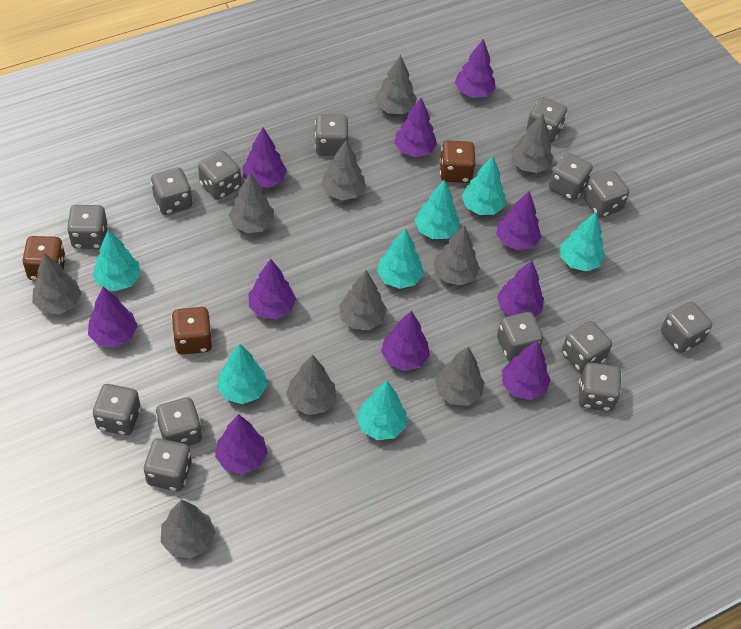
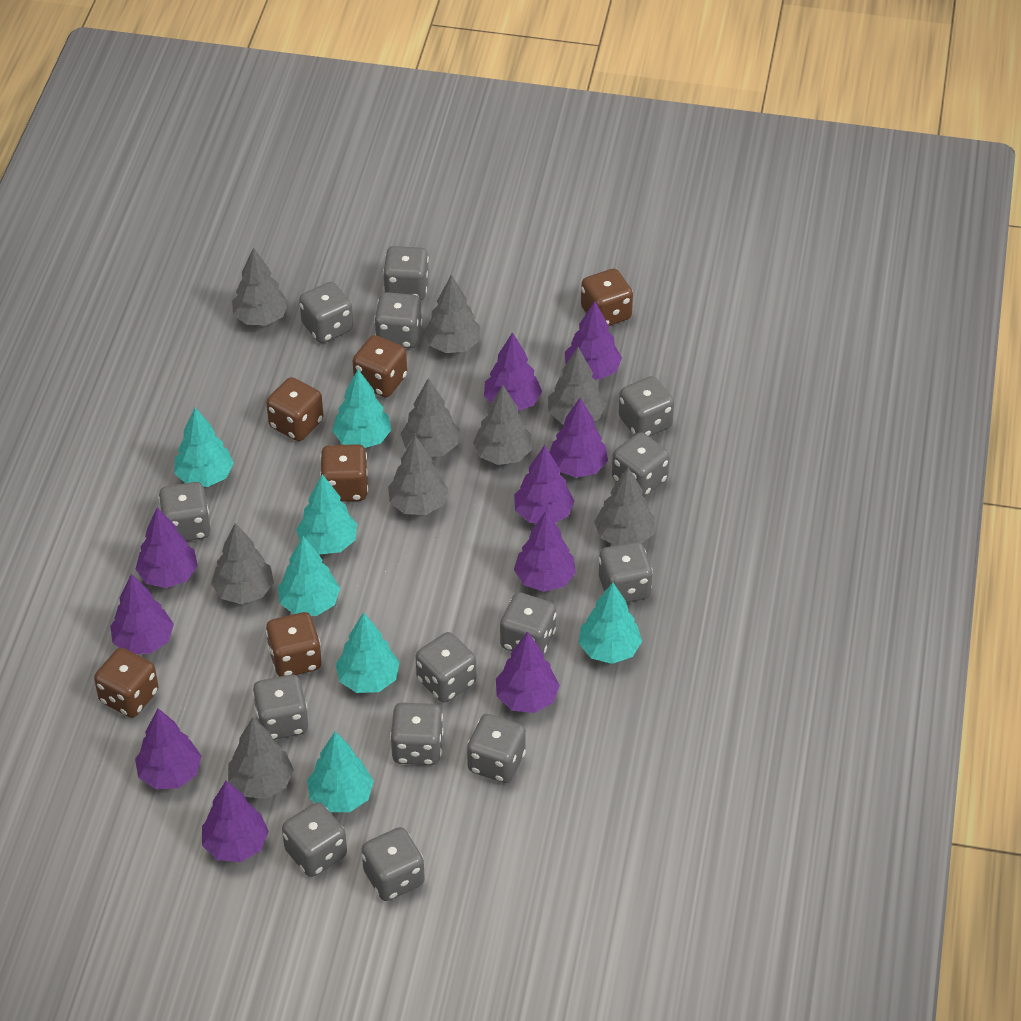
brown dice: [22,236,66,281] [171,307,213,355] [440,140,475,183] = 3 -> [94,648,159,718] [266,377,324,441] [266,612,321,677] [320,444,368,502] [353,335,407,397] [581,269,633,326] = 6
grey tree: [32,253,81,314] [161,499,215,559] [229,173,274,233] [286,355,336,415] [321,140,366,200] [339,270,387,330] [375,55,417,114] [434,225,480,286] [435,346,485,406] [511,114,554,173] = 10 -> [211,523,274,604] [228,717,294,799] [232,247,289,326] [388,436,448,515] [400,378,460,457] [424,275,481,353] [473,385,532,465] [548,347,606,424] [594,467,655,545] = 9

